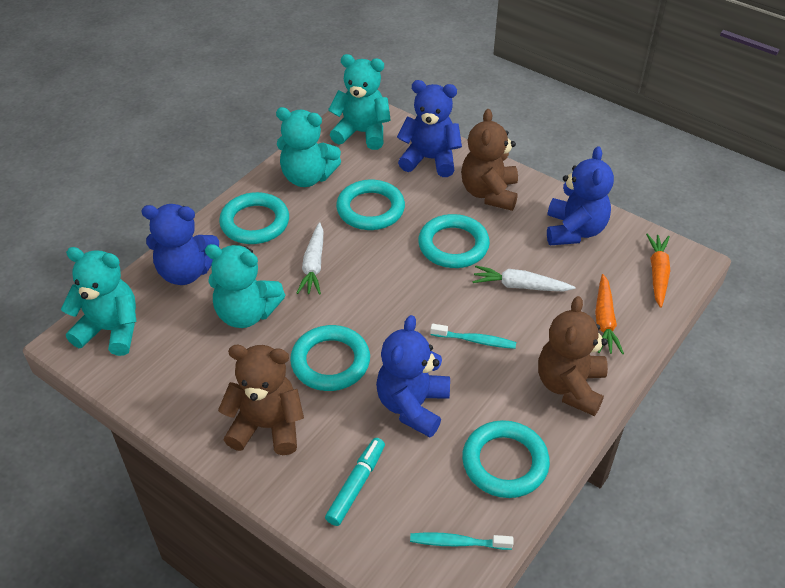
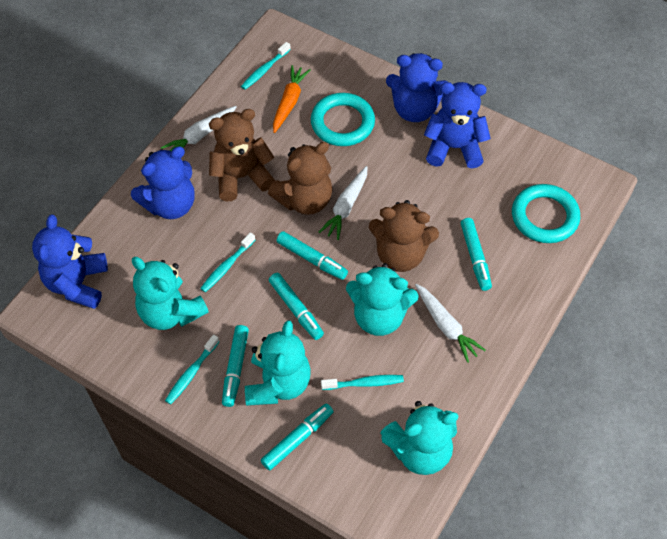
orange carrot: [595,274,624,354] [646,234,670,308] = 2 -> [273,65,311,133] = 1
turquoise marker: [325,438,385,526] = 1 -> [222,325,249,407] [261,403,334,471] [269,273,324,340] [276,231,348,280] [461,218,492,291] = 5
turquoise ring: [219,192,289,244] [290,325,370,391] [336,180,405,230] [418,214,490,268] [462,420,550,498] = 5 -> [311,93,375,146] [512,184,580,243] = 2
turquoise toothbrush: [410,532,514,550] [430,324,516,349] = 2 -> [165,334,219,405] [200,232,255,292] [241,42,291,90] [321,375,404,390] = 4
white carrot: [297,222,323,295] [473,266,575,291] = 2 -> [161,106,237,151] [319,166,368,240] [415,284,486,363] = 3

